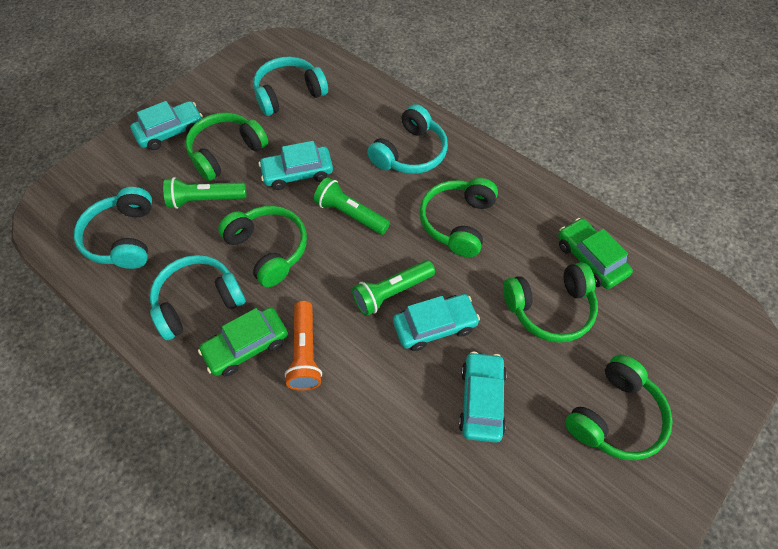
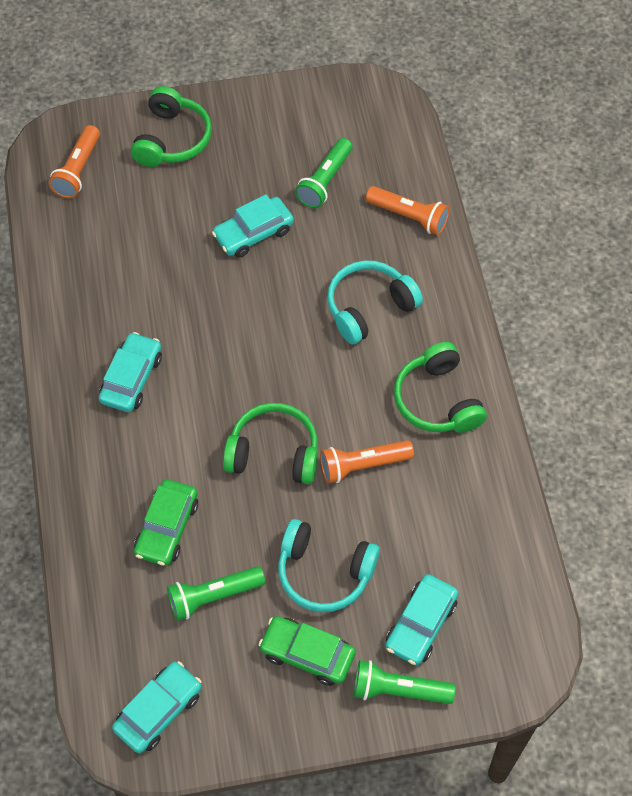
green headphones: [185,112,268,181] [218,206,307,287] [419,178,498,257] [503,262,598,343] [565,354,673,460] = 5 -> [131,86,212,167] [223,403,318,484] [394,342,487,433] = 3
orange flashlight: [285,301,322,391] = 1 -> [48,125,100,198] [320,440,414,484] [366,186,450,235] = 3
turquoise headphones: [74,187,152,269] [150,255,246,340] [253,56,328,116] [367,104,448,174] = 4 -> [278,519,380,612] [327,260,423,345] = 2

